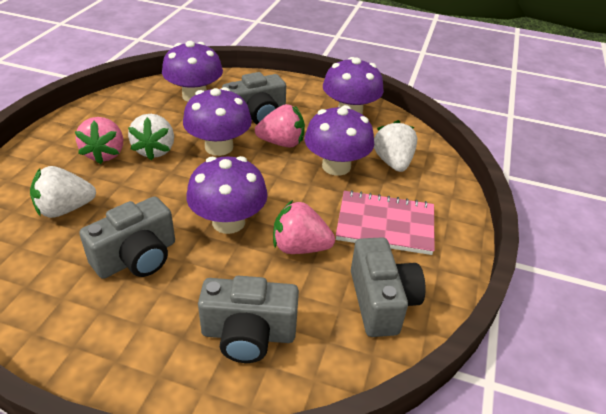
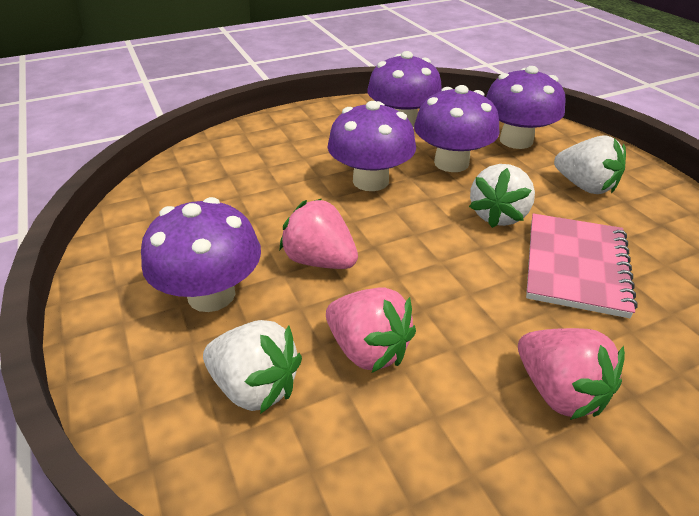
grey camera: [79,196,175,279] [198,276,299,363] [222,72,286,125] [351,237,426,337] = 4 -> none = 0

